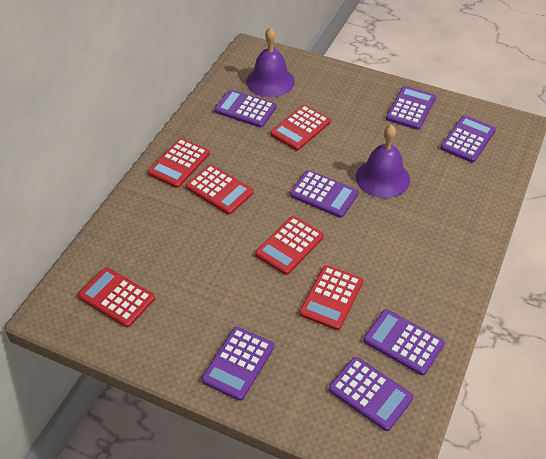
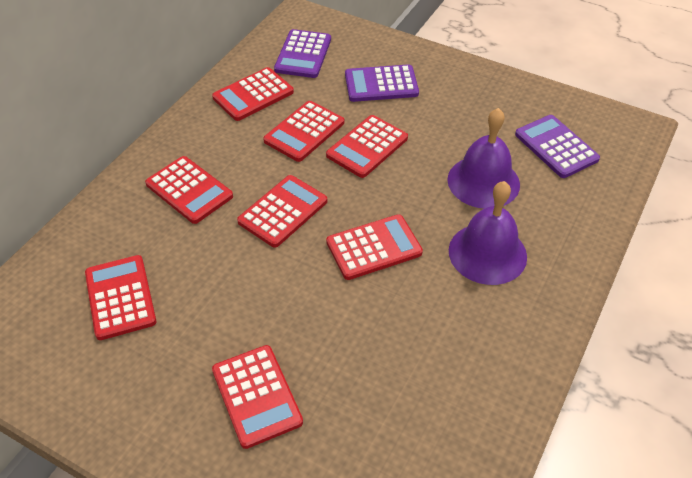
purple calculator: [201,327,274,401] [214,89,277,128] [290,170,359,218] [329,357,413,431] [363,309,445,375] [386,86,436,130] [440,115,496,163] = 7 -> [274,29,331,78] [345,64,419,102] [515,115,600,178] = 3
red calculator: [78,267,155,328] [148,138,210,188] [186,165,254,215] [255,216,324,275] [270,105,331,150] [299,265,363,330] = 6 -> [85,255,156,340] [145,156,233,224] [212,67,294,121] [212,345,303,449] [237,175,327,248] [263,101,344,162] [326,115,408,178] [326,214,423,280] = 8

